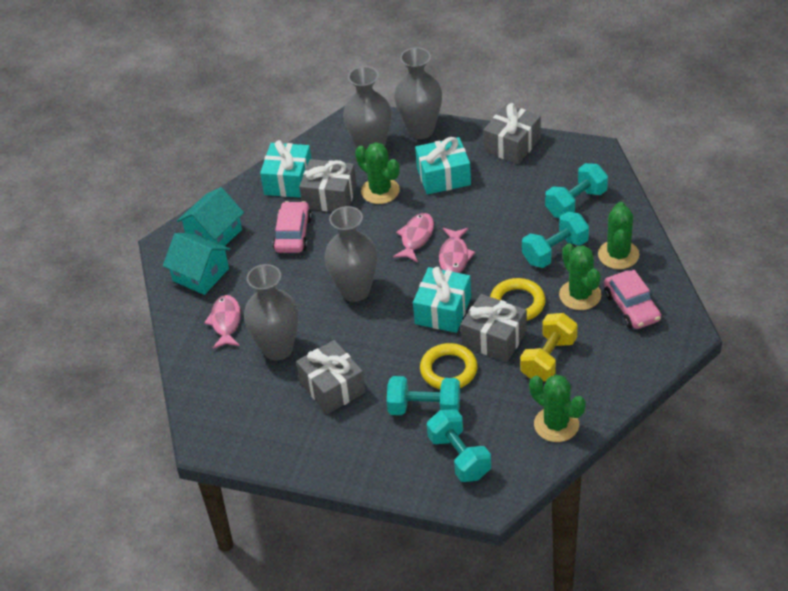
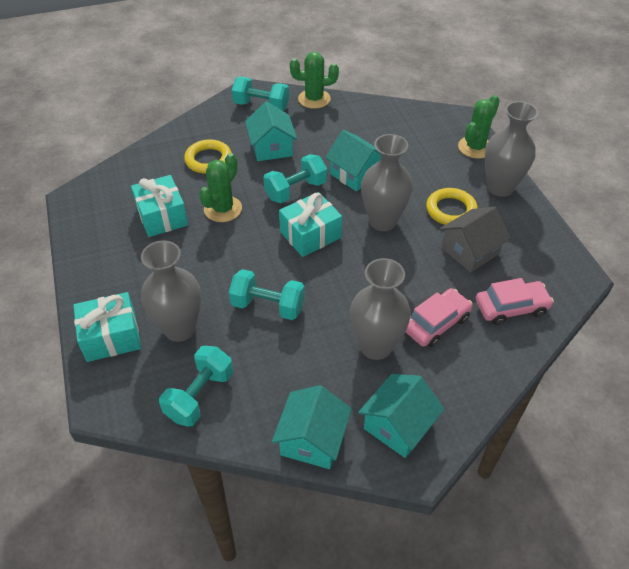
green cactus: [355,142,400,204] [529,375,586,442] [559,243,601,310] [598,202,639,269] = 4 -> [199,153,242,222] [290,52,339,109] [458,95,500,158] = 3
grey gift: [296,340,366,414] [299,159,357,212] [461,294,527,362] [483,103,541,164] = 4 -> none = 0
grey house: none = 0 -> [439,206,510,272] = 1
pink fish: [204,295,241,349] [393,213,434,262] [439,228,475,273] = 3 -> none = 0
turquoise house: [163,233,231,295] [177,187,244,246] = 2 -> [245,101,297,161] [272,385,352,469] [325,130,381,192] [358,374,444,458] = 4
yellow dumbbell: [520,313,577,381] = 1 -> none = 0

